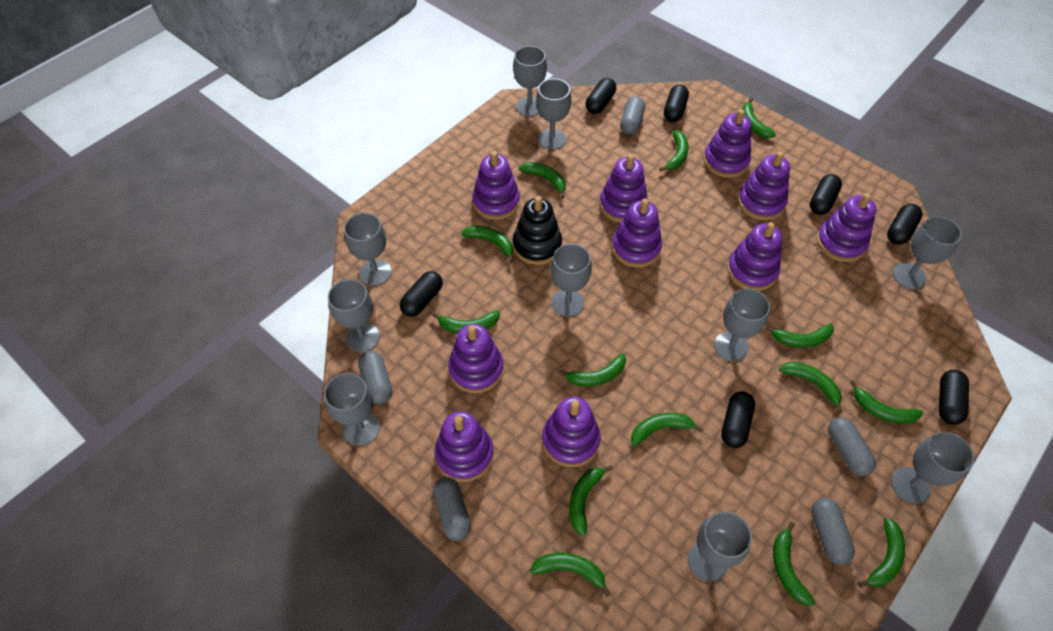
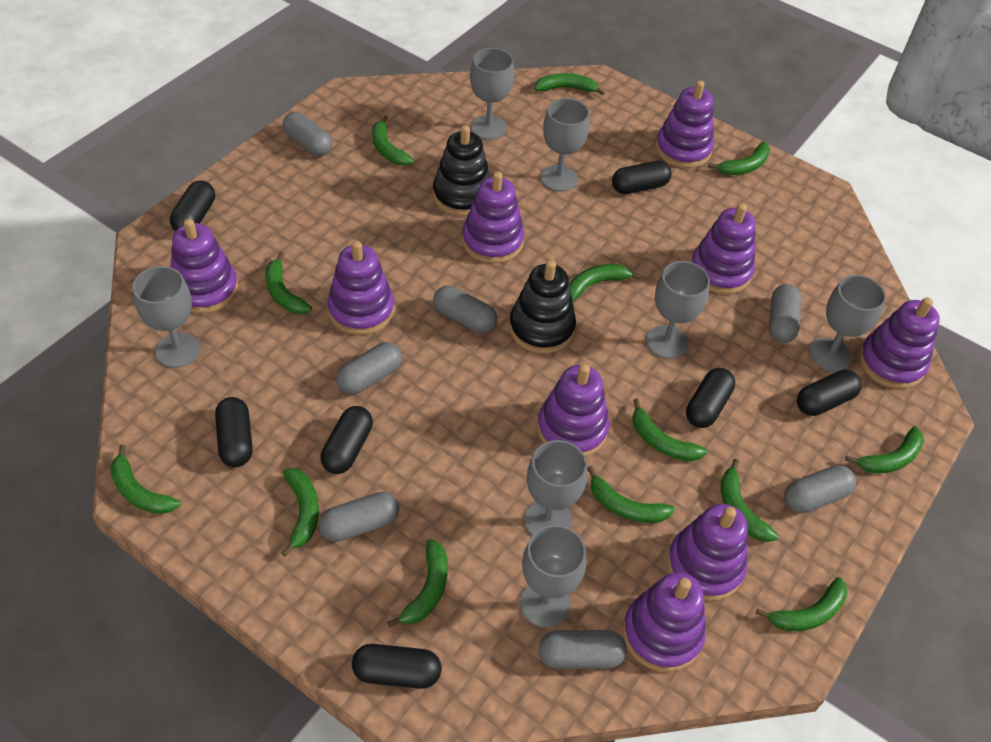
black stacking toy: [513,196,562,265] = 1 -> [433,125,490,216] [509,260,576,353] = 2
green banana: [432,310,500,333] [461,226,513,263] [519,162,566,199] [530,553,611,597] [558,353,626,386] [569,465,613,536] [631,413,703,446] [660,130,689,171] [742,98,776,138] [765,324,834,348] [773,522,815,606] [779,362,842,413] [850,380,923,424] [858,518,905,587] = 14 -> [110,445,180,514] [265,252,312,314] [281,468,319,557] [372,115,414,166] [387,539,448,628] [534,73,605,96] [569,264,642,302] [587,466,675,523] [633,398,708,461] [708,141,770,175] [721,459,779,542] [756,577,847,631] [845,426,924,473] = 13
grey capsule: [358,351,392,404] [433,477,471,541] [620,96,645,135] [811,498,855,565] [828,417,876,476] = 5 -> [282,112,332,156] [319,492,399,542] [336,342,402,395] [433,286,497,333] [539,630,626,669] [769,284,802,343] [784,465,856,513] = 7
grey goblet: [324,373,380,446] [328,279,379,352] [344,213,392,286] [513,46,547,116] [536,78,571,150] [551,244,592,317] [688,511,752,582] [714,288,770,362] [891,432,975,504] [893,216,962,289] = 10 -> [133,266,200,368] [470,48,514,140] [520,525,586,628] [524,440,587,535] [541,98,590,191] [646,261,710,359] [809,275,886,372] = 7
purple stacking toy: [434,411,494,482] [448,324,504,393] [472,151,520,220] [542,397,600,467] [600,154,648,223] [612,199,662,267] [704,109,752,178] [727,222,782,291] [738,152,790,220] [817,193,876,262] = 10 -> [171,219,238,314] [327,241,394,335] [462,171,524,263] [537,364,609,457] [623,572,706,672] [655,80,714,168] [667,504,748,601] [691,203,756,294] [859,297,940,389] = 9

